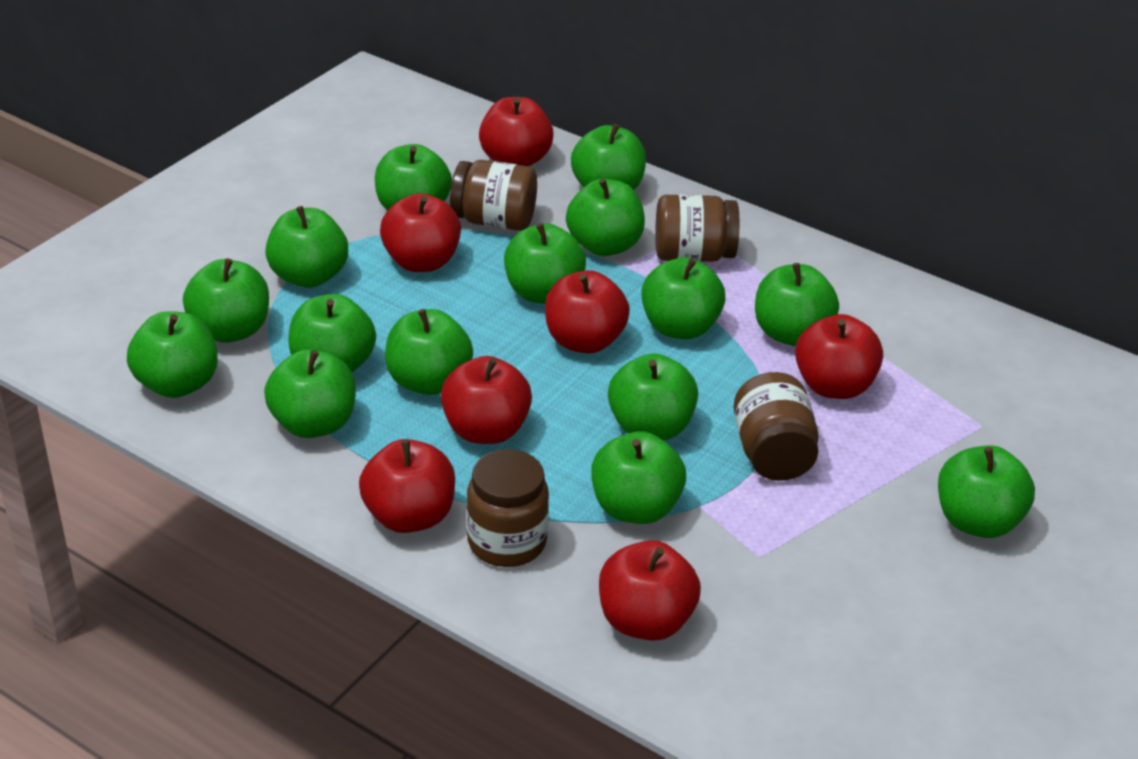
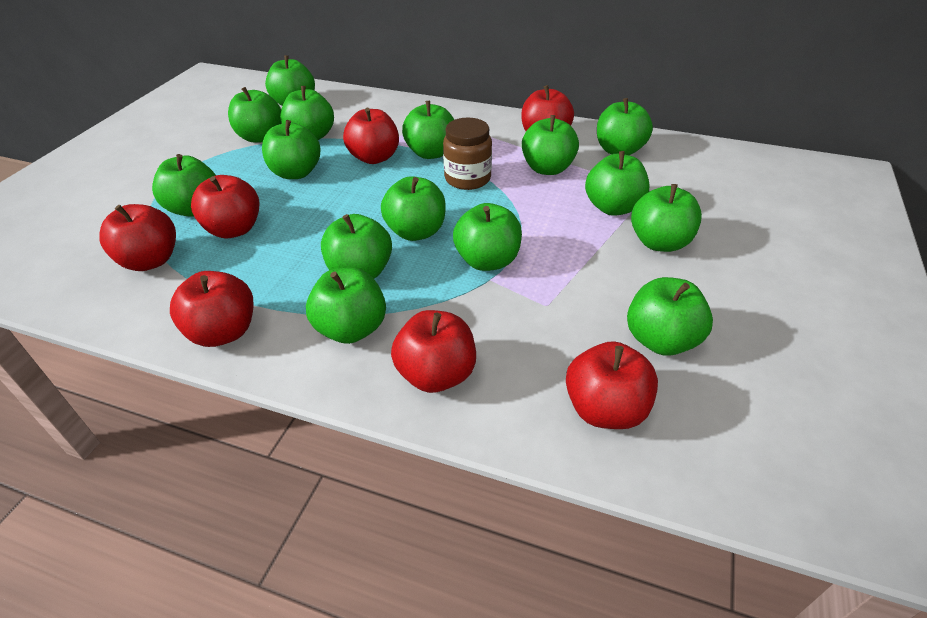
brown jar: [450,160,537,231] [467,449,549,567] [655,194,739,262] [734,372,819,481] = 4 -> [443,118,492,190] = 1

